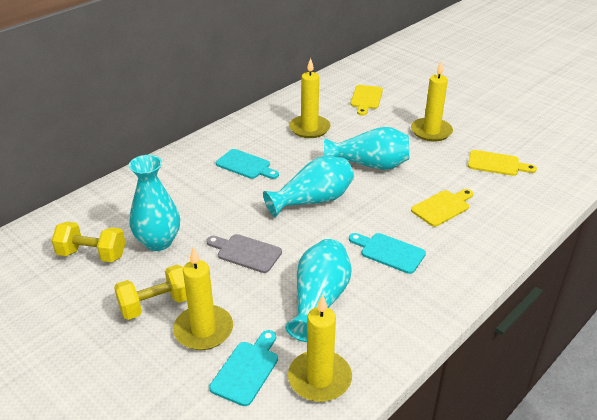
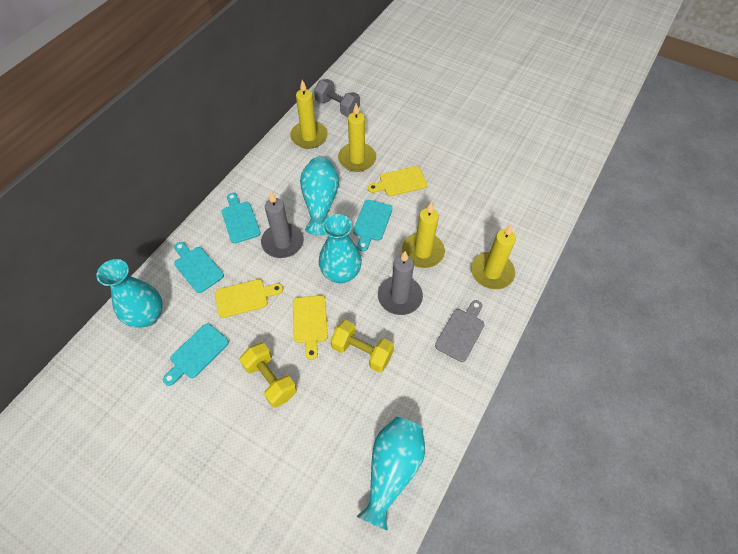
grey candle: none = 0 -> [261,192,304,258] [378,251,423,315] = 2
grey dumbbell: none = 0 -> [314,79,360,117] = 1
turquoise cutting board: [209,330,278,406] [216,149,279,179] [349,233,426,274] = 3 -> [163,324,229,386] [174,242,224,293] [221,193,261,243] [353,200,393,252] = 4

